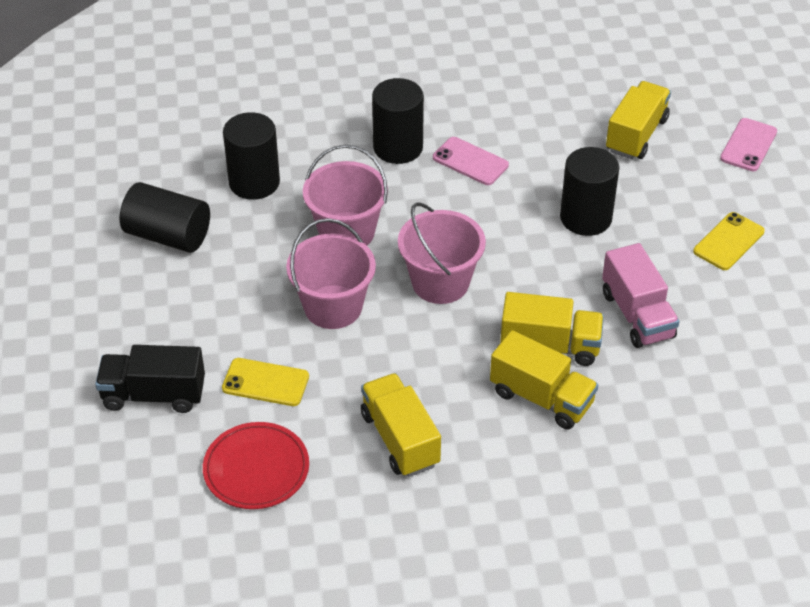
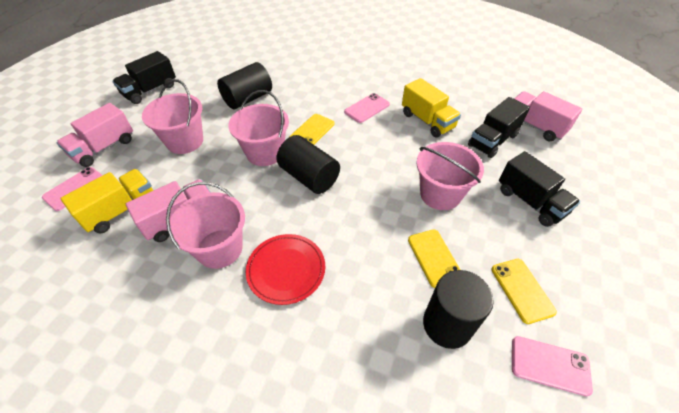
black cylinder: [120,182,210,253] [223,112,280,200] [372,78,424,164] [560,147,620,236] = 4 -> [217,62,272,110] [276,135,340,194] [423,270,494,349] = 3
black truck: [95,345,205,413] = 1 -> [112,51,176,104] [468,97,530,158] [499,151,580,227] = 3
pink bucket: [286,218,376,329] [303,145,388,245] [398,203,486,304] = 3 -> [142,79,203,154] [166,182,245,269] [228,90,289,166] [416,142,484,210] = 4
pink phone: [433,137,509,185] [720,118,777,171] = 2 -> [42,167,103,211] [344,93,390,123] [512,336,593,396] = 3
pink truck: [602,243,680,348] = 1 -> [56,103,133,167] [126,179,211,242] [514,91,582,141] = 3
yellow phone: [222,358,309,406] [693,212,765,270] = 2 -> [289,114,335,145] [408,230,460,288] [491,259,557,324] = 3
yellow truck: [361,373,441,477] [490,330,598,429] [500,292,604,366] [606,81,671,159] = 4 -> [60,169,153,234] [402,78,461,138] = 2

